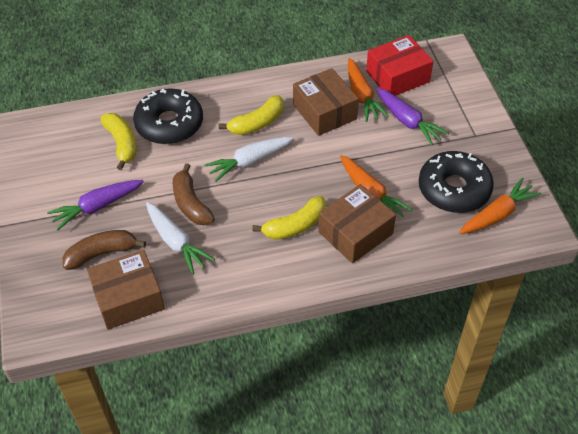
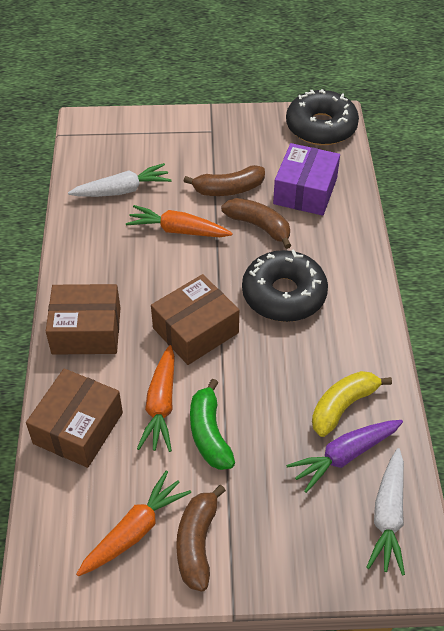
brown banana: [62,230,146,270] [173,163,215,225] = 2 -> [176,485,226,592] [184,165,265,196] [221,198,292,249] = 3
green banana: none = 0 -> [190,379,235,470] = 1
purple box: none = 0 -> [273,143,340,216] = 1
purple carrot: [47,180,144,231] [376,88,449,146] = 2 -> [286,420,403,493] = 1
red box: [366,35,433,96] = 1 -> none = 0
yellow banana: [100,113,136,170] [219,95,284,135] [252,196,326,240] = 3 -> [312,371,392,437] = 1

